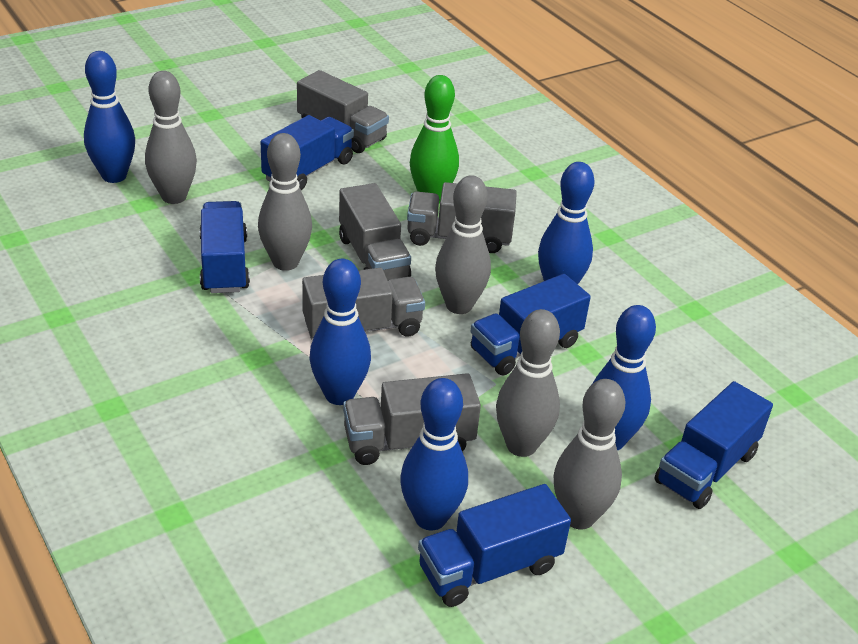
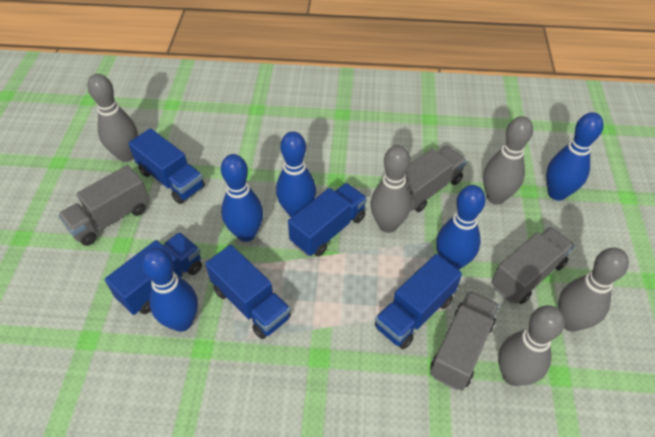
green bowling pin: [410,75,459,204] = 1 -> none = 0
grey truck: [297,70,389,153] [302,268,425,339] [339,183,411,280] [343,373,481,465] [407,182,517,253] = 5 -> [58,165,150,246] [405,146,467,212] [430,291,499,391] [491,227,575,304] = 4

